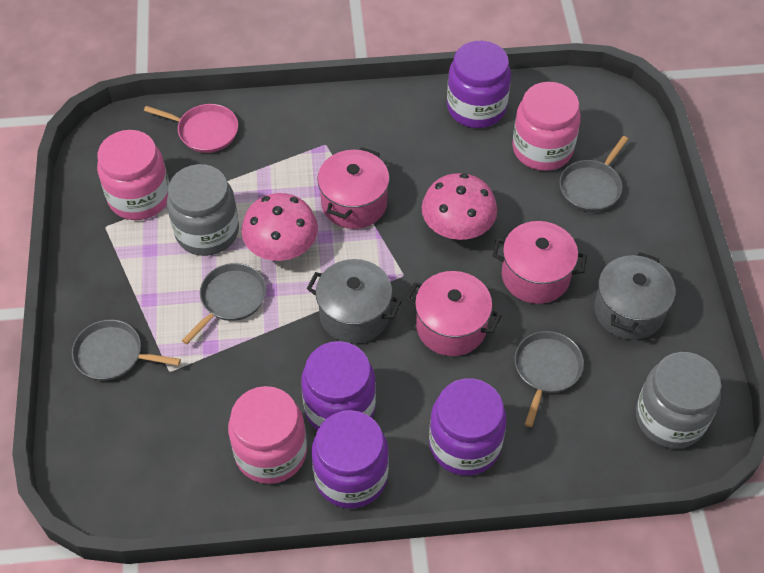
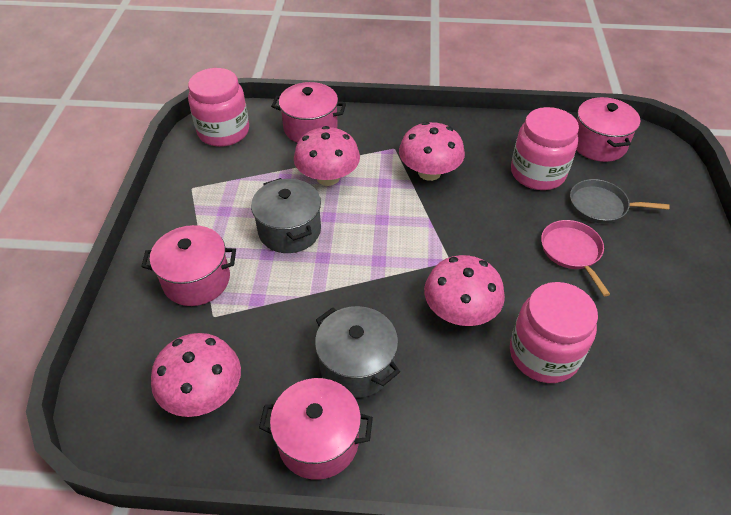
grey jar: [167,164,239,256] [636,352,721,449] = 2 -> none = 0
grey pan: [72,320,181,381] [182,263,266,344] [515,331,584,427] [559,136,628,212] = 4 -> [570,179,670,224] = 1
pink mushroom: [241,193,318,261] [422,173,497,240] = 2 -> [151,333,241,417] [294,126,360,186] [399,122,465,181] [424,255,505,326] = 4
pink pot: [317,147,390,229] [406,271,501,356] [493,221,587,304] = 3 -> [141,225,236,306] [259,378,373,480] [271,82,346,143] [576,97,640,162] = 4
purple jar: [301,341,376,430] [312,410,389,508] [429,378,507,476] [447,41,511,128] = 4 -> none = 0

